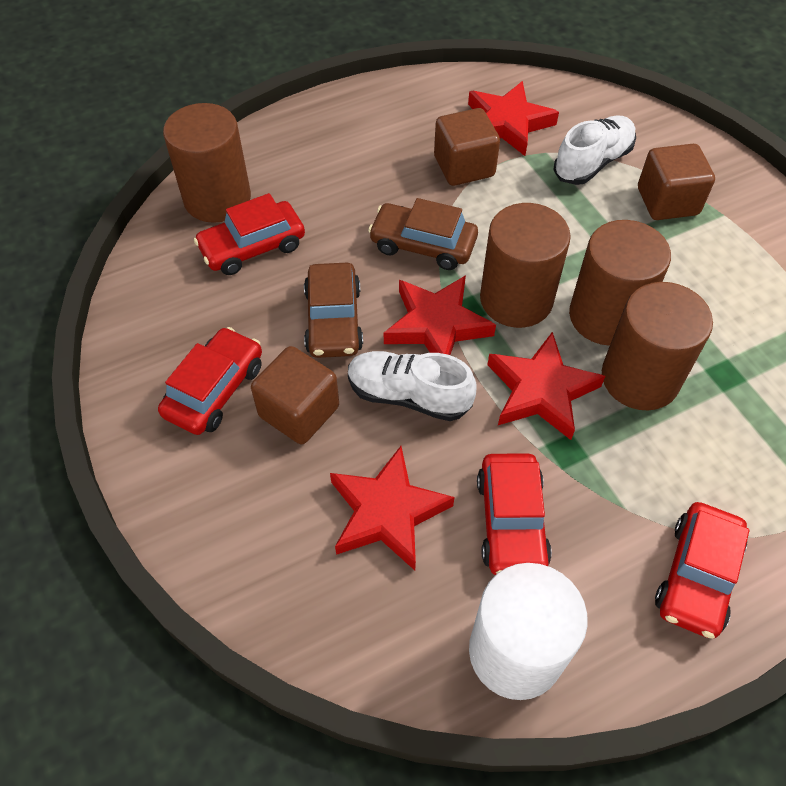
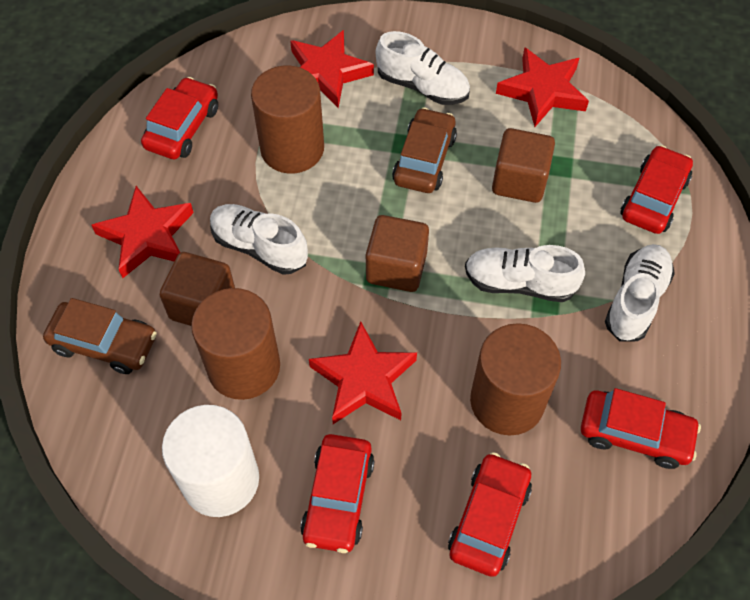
brown cylinder: [163,103,251,223] [480,203,571,328] [569,220,671,346] [602,282,713,410] = 4 -> [191,288,280,400] [251,66,324,173] [470,323,561,435] = 3
red car: [158,327,262,435] [194,193,305,275] [477,454,552,575] [655,502,750,639] = 4 -> [141,77,218,159] [300,434,375,553] [448,452,532,577] [581,388,701,469] [620,145,693,234] = 5
white shoe: [348,351,477,421] [554,116,636,185] = 2 -> [210,204,308,275] [376,31,470,105] [465,245,585,302] [605,244,675,342] = 4

